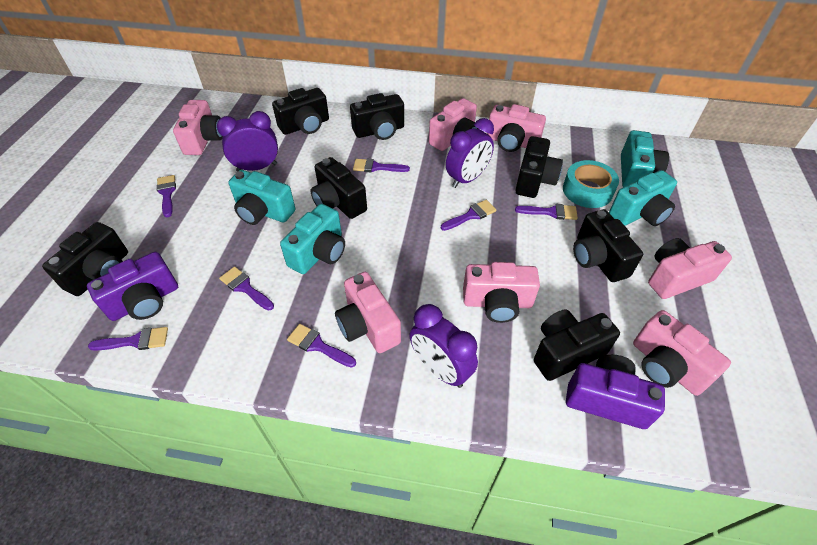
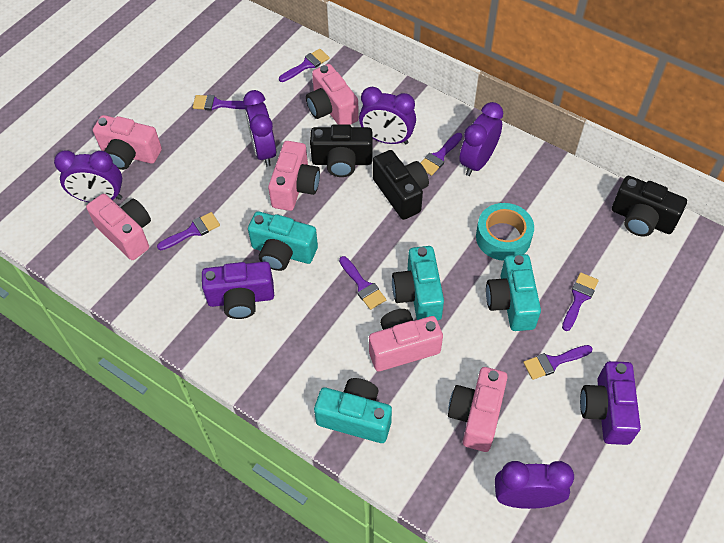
black camera: [42,222,128,296] [272,88,329,135] [311,157,367,219] [350,93,404,140] [515,136,563,198] [534,310,620,381] [573,209,643,282] = 7 -> [310,124,372,177] [373,150,429,220] [612,176,687,236] = 3
pink camera: [173,100,223,155] [335,272,401,353] [429,98,478,151] [463,262,540,323] [487,104,546,152] [633,310,731,396] [648,238,732,299] = 7 -> [86,194,151,260] [93,115,162,170] [268,141,320,211] [306,64,359,125] [369,309,443,371] [448,367,508,452] = 6
purple clock: [217,111,278,172] [409,304,478,388] [446,118,494,188] = 3 -> [54,150,122,203] [243,90,276,167] [359,87,416,145] [459,102,503,176] [495,461,574,509] = 5

